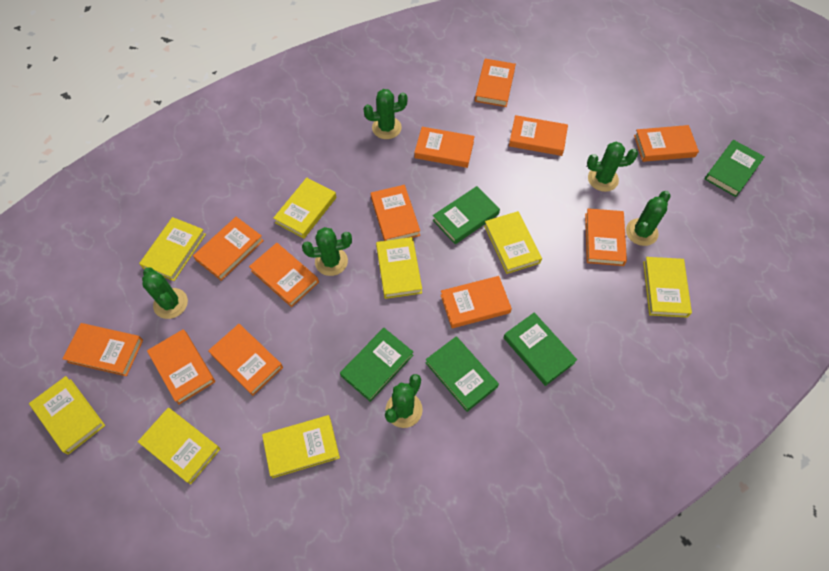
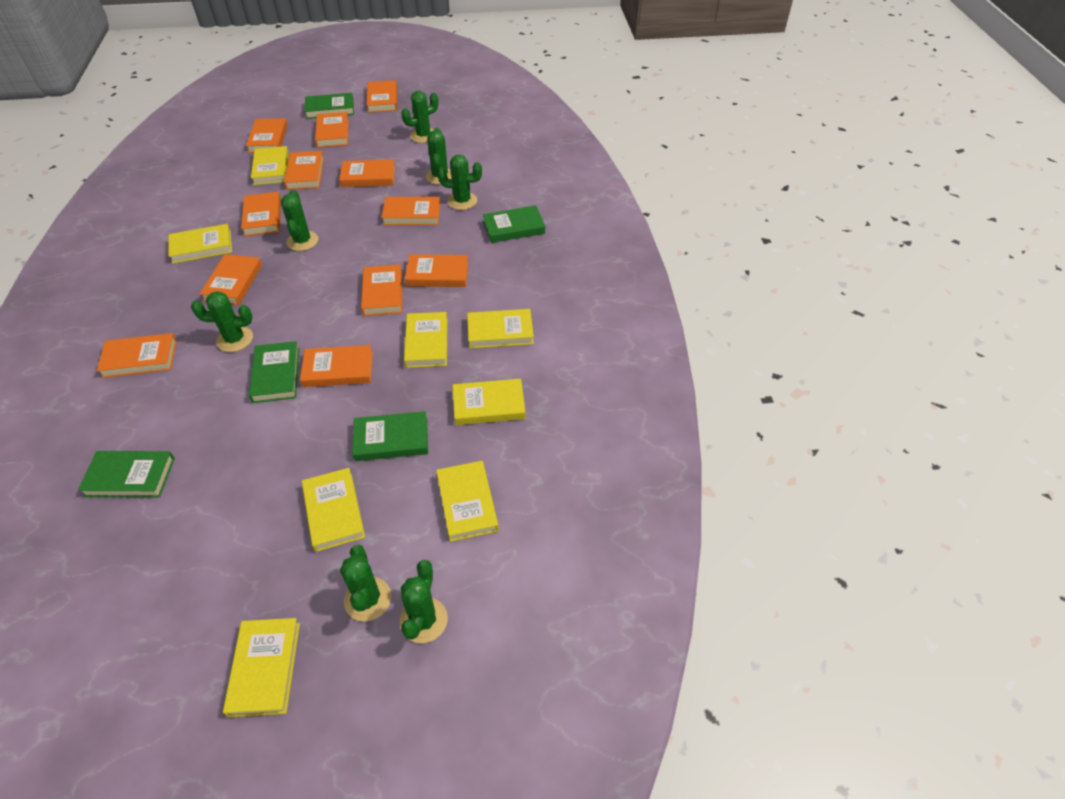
green cactus: [142,268,188,319] [302,227,352,276] [363,89,408,139] [385,374,423,428] [587,142,638,192] [626,191,671,246] = 6 -> [191,291,253,352] [281,190,318,251] [340,545,391,621] [400,560,448,643] [401,91,438,143] [426,128,452,185] [438,155,482,210] = 7

